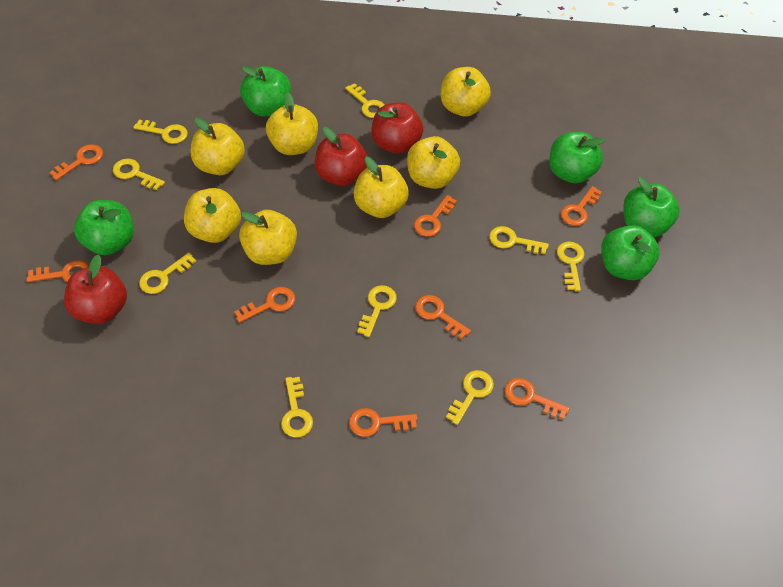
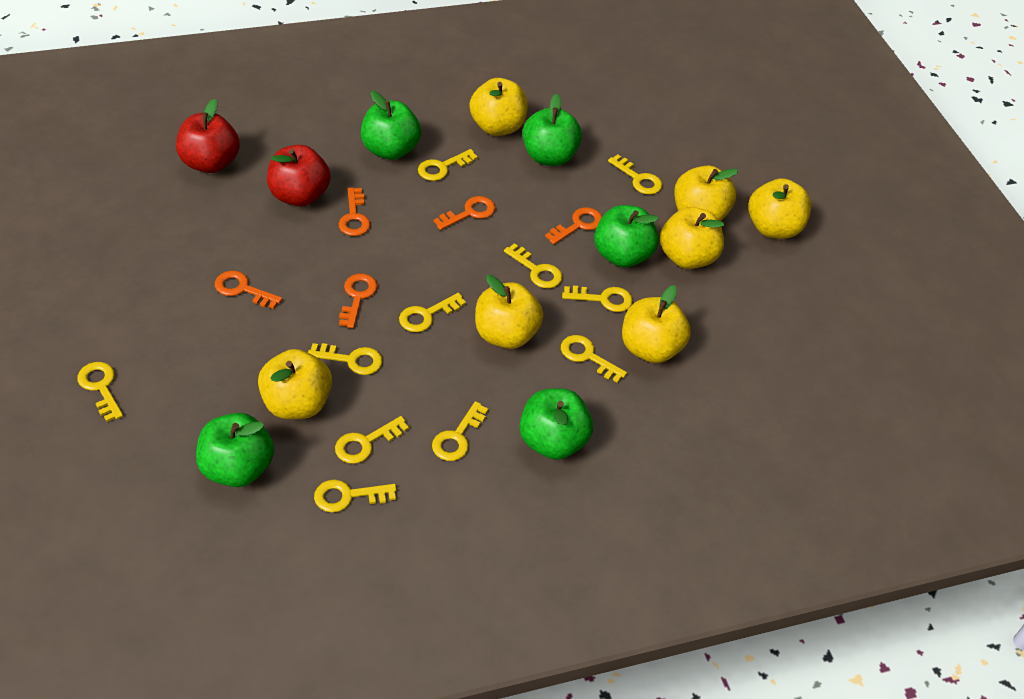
orange key: [27,260,90,282] [50,144,103,180] [234,287,295,323] [349,408,417,437] [414,195,457,237] [415,295,471,339] [505,378,570,420] [561,186,602,226] = 8 -> [215,271,282,309] [339,187,370,236] [339,274,377,328] [434,196,496,230] [545,207,602,244] = 5
red apple: [64,254,127,324] [315,127,368,186] [372,103,423,154] = 3 -> [176,99,240,173] [267,145,331,206] = 2
yellow key: [113,159,165,190] [133,120,188,144] [139,252,196,294] [281,377,313,437] [345,83,385,118] [357,285,397,337] [446,370,494,425] [490,226,549,254] [557,242,585,291] = 9 -> [77,362,123,422] [308,343,382,375] [314,480,397,513] [335,416,409,464] [399,293,466,332] [418,149,478,181] [432,401,488,461] [504,243,562,288] [561,335,627,383] [562,286,633,312] [608,154,662,195] = 11

